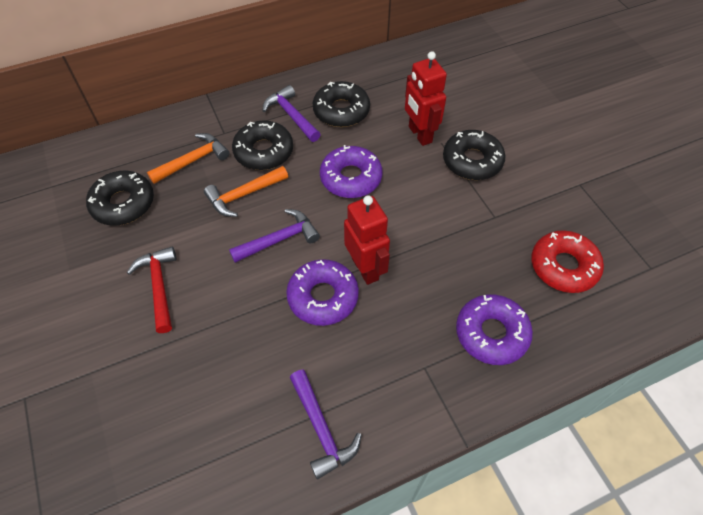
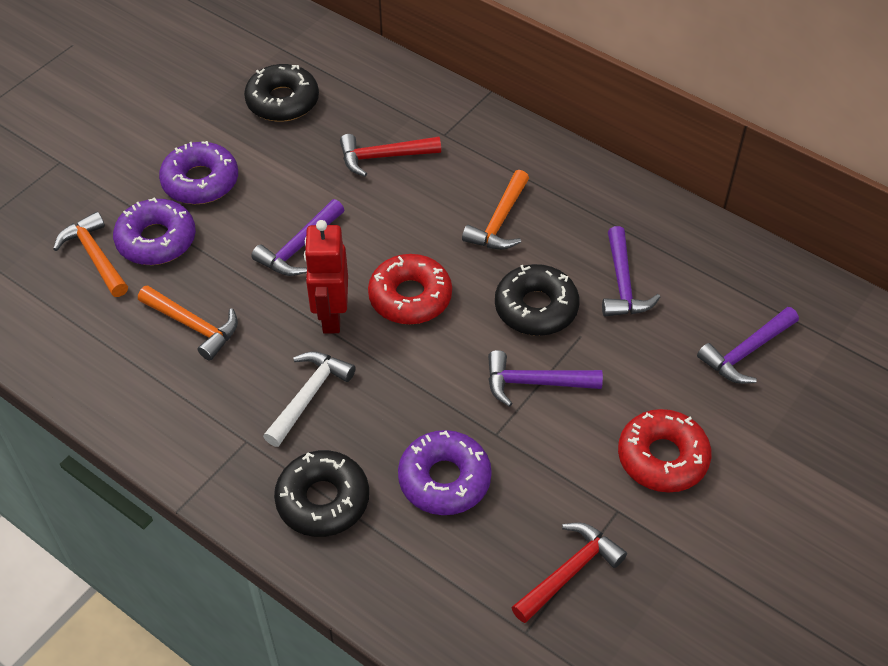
black donut: [86,170,154,226] [232,121,293,170] [313,81,370,127] [443,130,505,180] = 4 -> [244,64,319,122] [274,450,369,537] [495,264,579,336] = 3
orange hammer: [147,133,230,184] [204,166,288,217] = 2 -> [53,212,128,297] [138,285,238,361] [462,170,529,250] = 3
purple hammer: [229,209,320,263] [262,85,321,142] [290,369,361,479] = 3 -> [251,199,344,276] [488,350,603,407] [602,226,660,316] [697,307,799,384] = 4
red donut: [531,230,604,293] = 1 -> [368,254,452,324] [618,409,712,492] = 2
red hammer: [127,247,176,333] = 1 -> [340,134,441,177] [511,522,627,623] = 2
red robot: [344,196,390,285] [405,51,447,146] = 2 -> [304,220,348,334] = 1
white hammer: none = 0 -> [263,351,356,447] = 1

